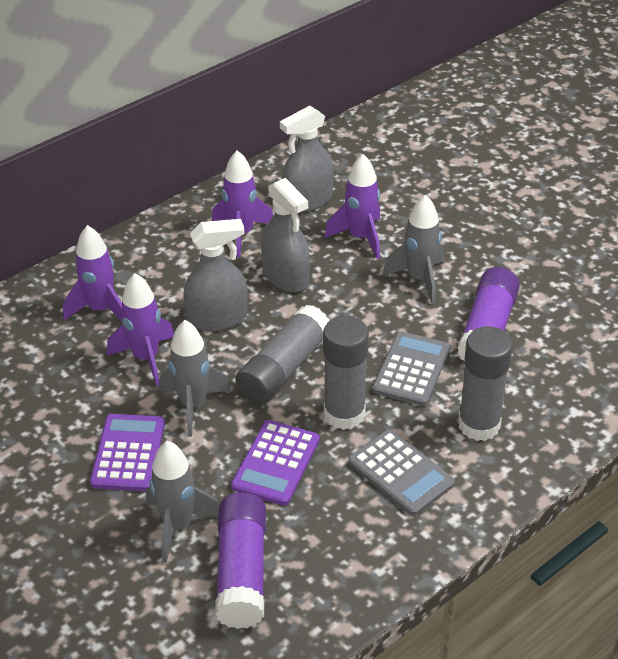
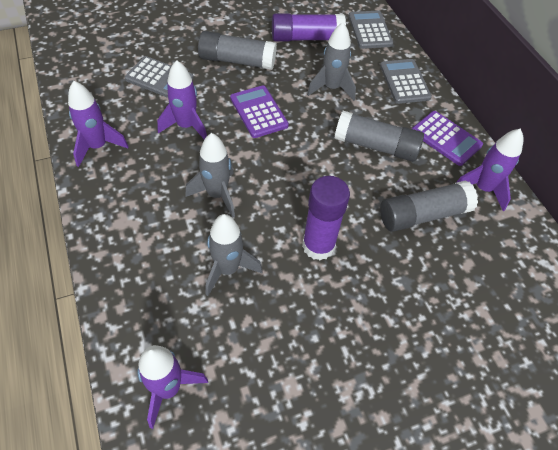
grey calculator: [348,429,455,516] [372,331,450,406] = 2 -> [125,56,193,98] [348,11,393,49] [380,59,432,104] = 3
grey spray bottle: [183,219,248,331] [261,178,310,292] [280,105,334,213] = 3 -> none = 0

